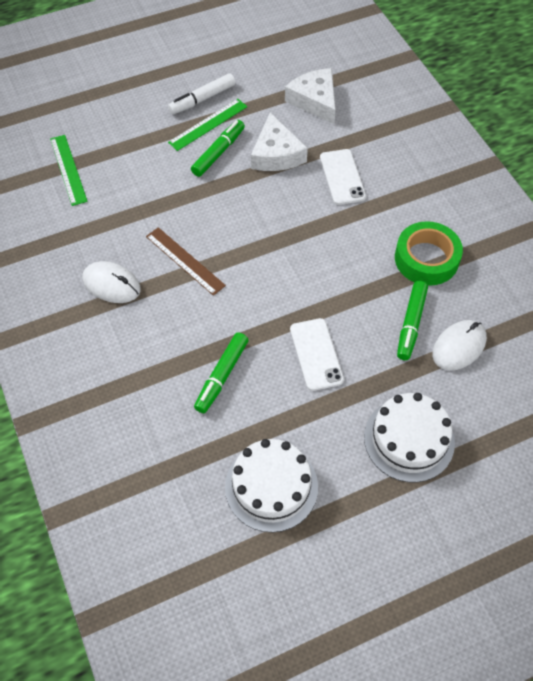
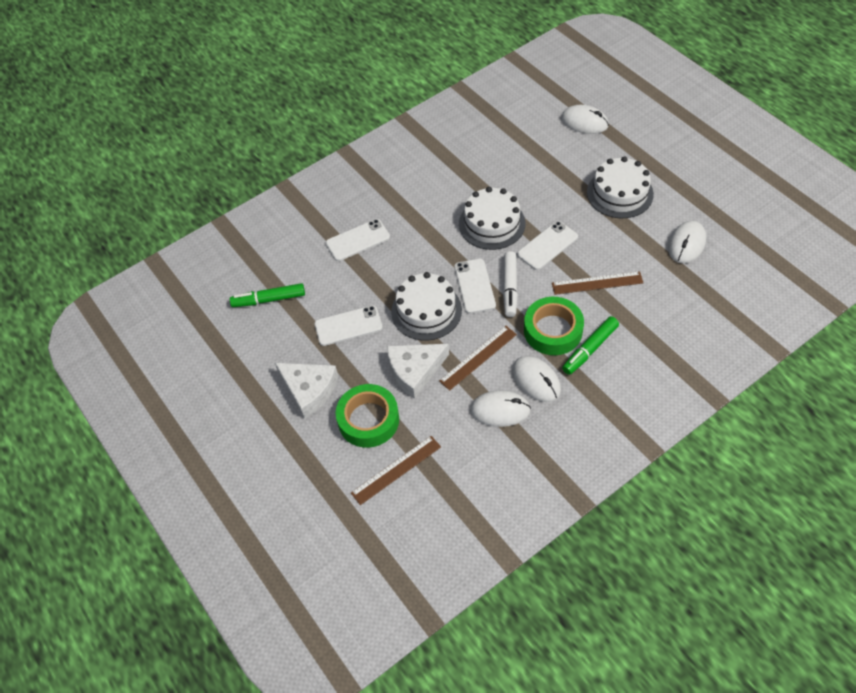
brown ruler: [146,227,226,296] = 1 -> [351,436,441,505] [439,326,517,391] [552,271,643,295] = 3
green marker: [191,120,245,177] [194,332,249,413] [397,281,428,360] = 3 -> [230,283,305,307] [562,316,619,375] = 2
green ruler: [50,135,88,206] [168,99,247,151] = 2 -> none = 0
green tape: [395,221,463,286] = 1 -> [336,384,399,448] [524,297,584,355] = 2
white cake: [225,439,318,532] [364,393,455,483] = 2 -> [391,272,462,341] [459,187,526,250] [587,156,654,218] = 3
white mouse: [83,261,141,303] [432,320,487,370] = 2 -> [470,390,531,427] [512,356,561,402] [561,105,609,134] [668,221,706,263] = 4
white phone: [290,318,344,391] [320,149,366,205] = 2 -> [314,305,383,346] [326,219,390,261] [455,259,496,314] [517,221,578,270] = 4

